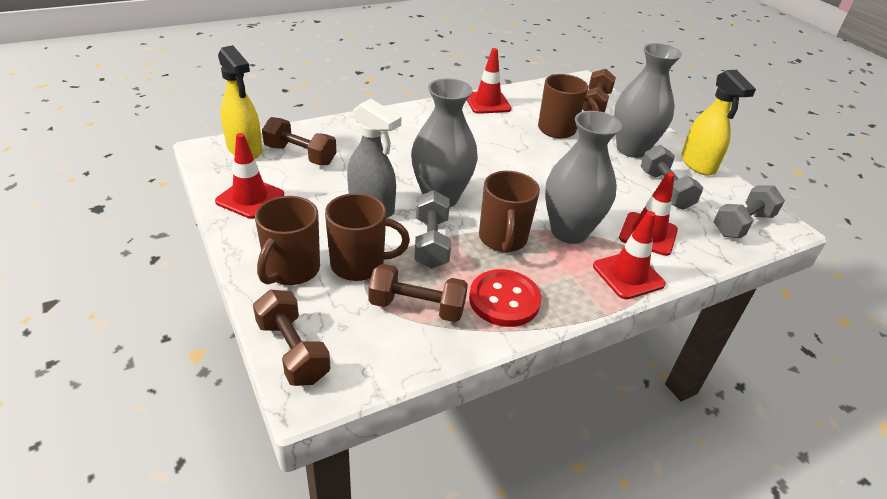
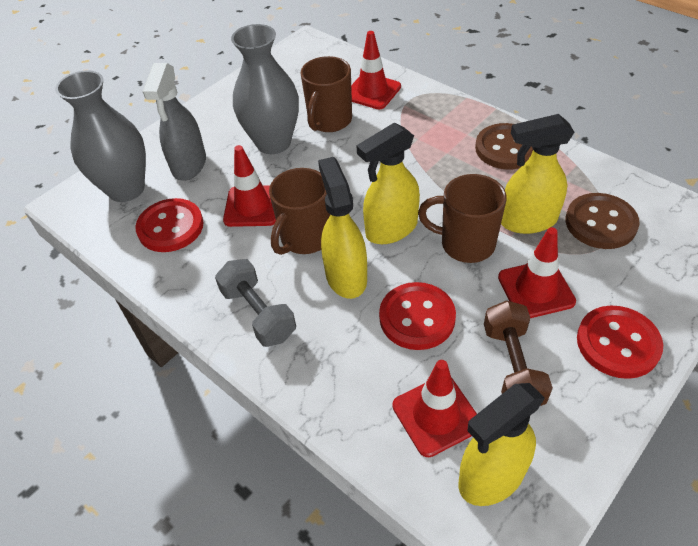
brown button: none = 0 -> [475,123,533,170] [565,193,639,249] = 2
brown dumbbell: [253,290,331,386] [262,117,336,165] [368,264,468,322] [583,69,616,113] = 4 -> [484,301,553,406] = 1
brown mug: [255,196,320,285] [325,193,410,281] [479,171,540,253] [538,74,599,139] = 4 -> [269,168,331,255] [301,56,352,132] [418,174,507,263] = 3
grey dumbbell: [414,190,451,269] [640,145,703,210] [713,185,785,238] = 3 -> [215,259,296,347] = 1
grey vase: [411,78,478,208] [545,111,622,244] [614,43,682,158] = 3 -> [55,70,146,202] [231,24,299,154] = 2
red button: [469,269,541,327] = 1 -> [135,198,204,252] [379,282,456,350] [577,305,663,379] = 3
yellow spray bottle: [218,45,262,159] [682,70,756,176] = 2 -> [318,157,367,299] [357,123,420,244] [458,383,545,506] [501,114,574,234] = 4

